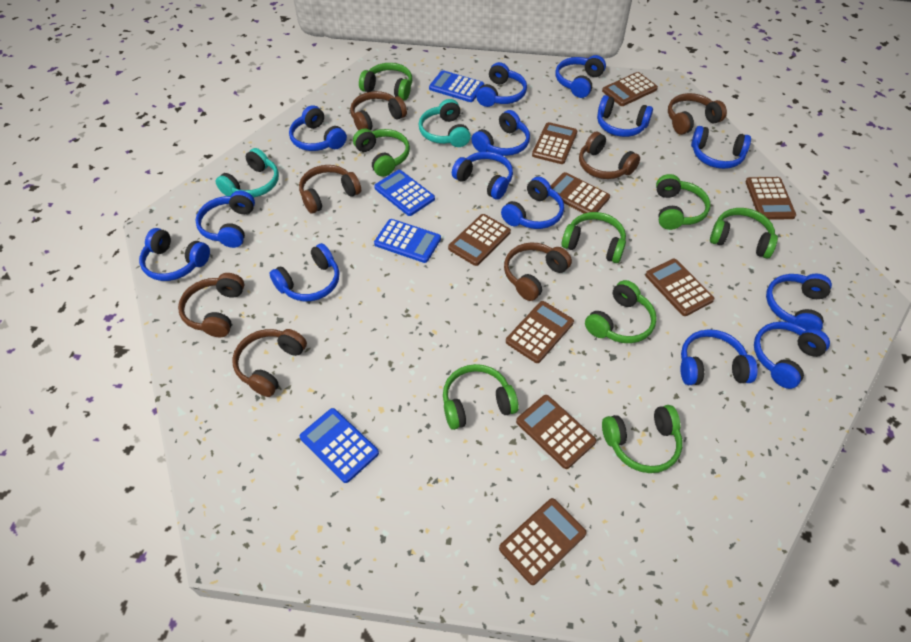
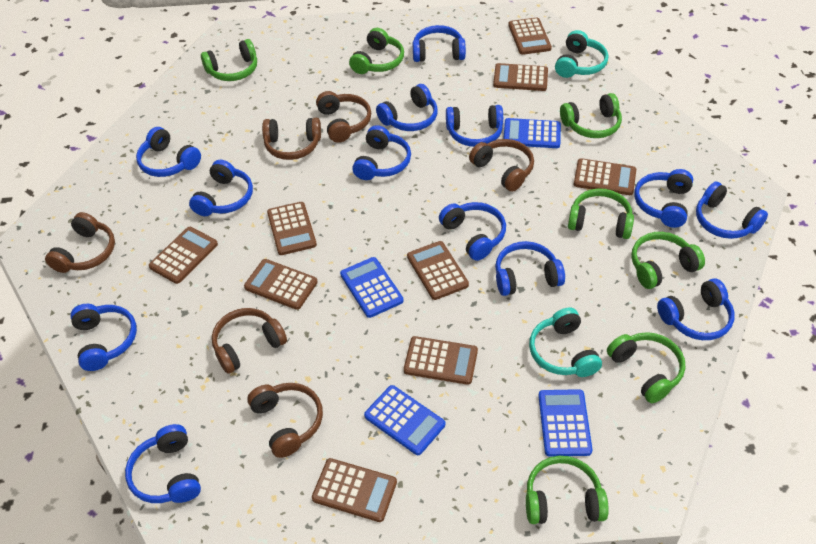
blue headphones: [139,228,210,281] [195,190,255,248] [269,243,339,301] [289,105,347,151] [452,151,513,200] [472,110,530,156] [476,62,527,107] [501,176,564,229] [556,55,606,98] [597,95,653,137] [680,329,757,385] [691,126,751,169] [754,322,830,389] [766,274,832,330] = 14 -> [70,304,137,371] [125,424,201,503] [136,127,201,177] [189,160,253,216] [352,125,411,180] [376,84,438,131] [413,25,466,62] [439,202,506,261] [446,105,503,147] [495,241,565,296] [634,169,693,228] [657,278,735,340] [696,182,768,239] = 13
brown headphones: [178,273,244,337] [232,329,307,397] [299,165,361,214] [350,91,407,131] [504,242,572,301] [579,132,640,179] [668,93,727,135] = 7 -> [45,212,115,273] [212,308,287,374] [247,383,323,458] [262,118,321,160] [316,91,371,143] [469,139,534,192] = 6
green headphones: [353,129,410,177] [359,63,412,101] [443,364,519,430] [562,212,626,263] [585,280,657,343] [602,405,682,473] [656,174,711,230] [710,208,778,258] = 8 -> [201,39,257,81] [349,28,404,74] [526,456,609,524] [560,93,622,138] [568,188,634,239] [607,332,685,403] [631,232,705,289] = 7

